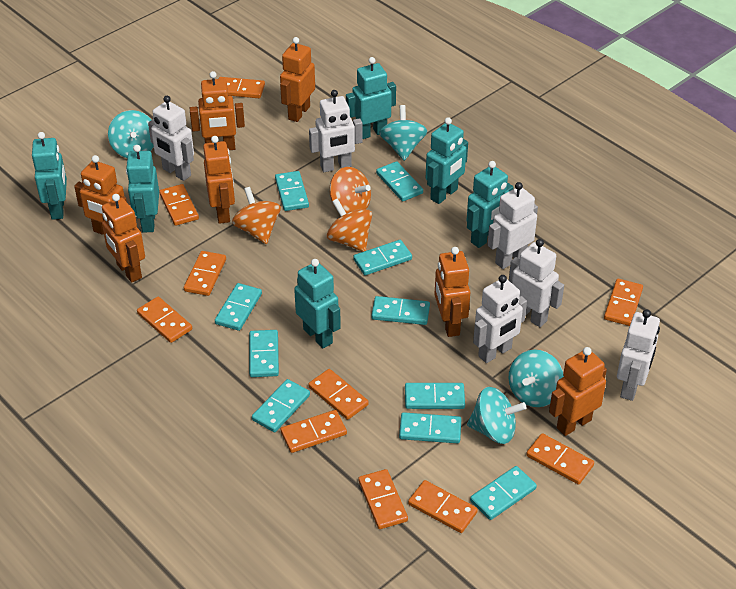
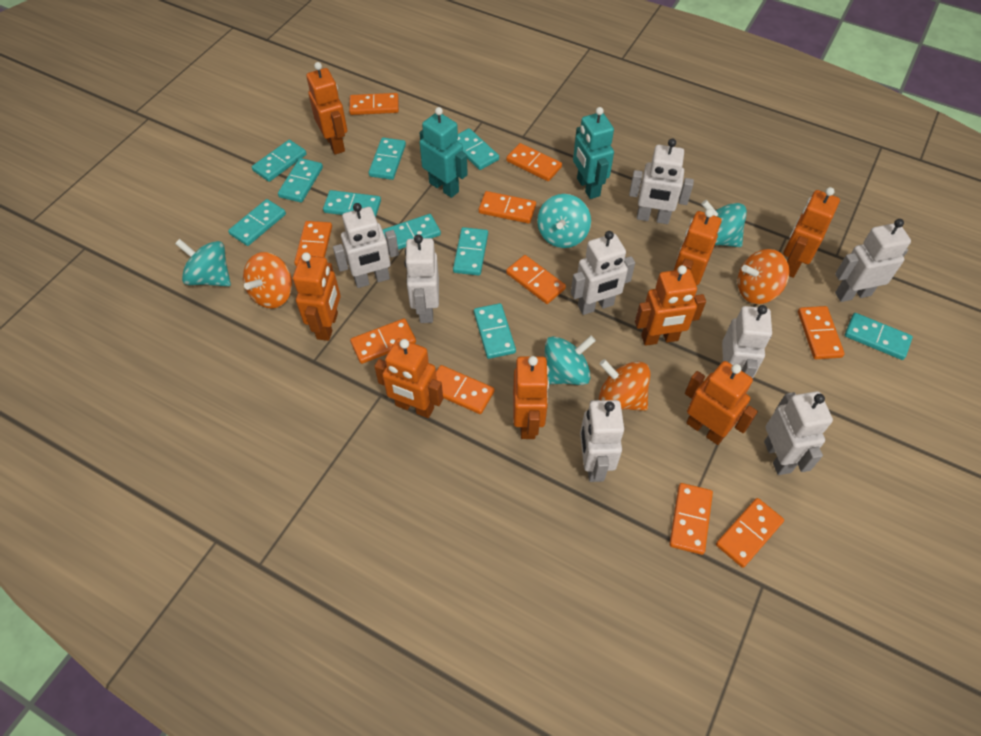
orange robot: [74,155,127,235] [102,194,145,282] [190,71,245,150] [203,136,235,224] [280,37,315,122] [434,247,470,337] [549,347,607,436] = 7 -> [293,252,341,341] [306,62,347,155] [374,338,443,418] [513,356,549,439] [635,265,706,346] [674,209,722,285] [685,361,758,445] [784,187,840,278] = 8
turquoise robot: [32,132,67,220] [126,145,159,233] [294,259,341,348] [346,57,396,139] [426,117,468,204] [467,161,514,248] = 6 -> [419,107,468,198] [573,107,614,199] = 2
white robot: [148,96,194,181] [309,90,363,172] [473,275,527,363] [488,182,538,269] [509,239,564,327] [617,309,660,401] = 6 -> [333,203,399,288] [404,235,439,323] [571,231,635,315] [580,400,624,482] [629,139,694,224] [722,305,772,378] [764,391,833,475] [835,219,911,302] = 8

